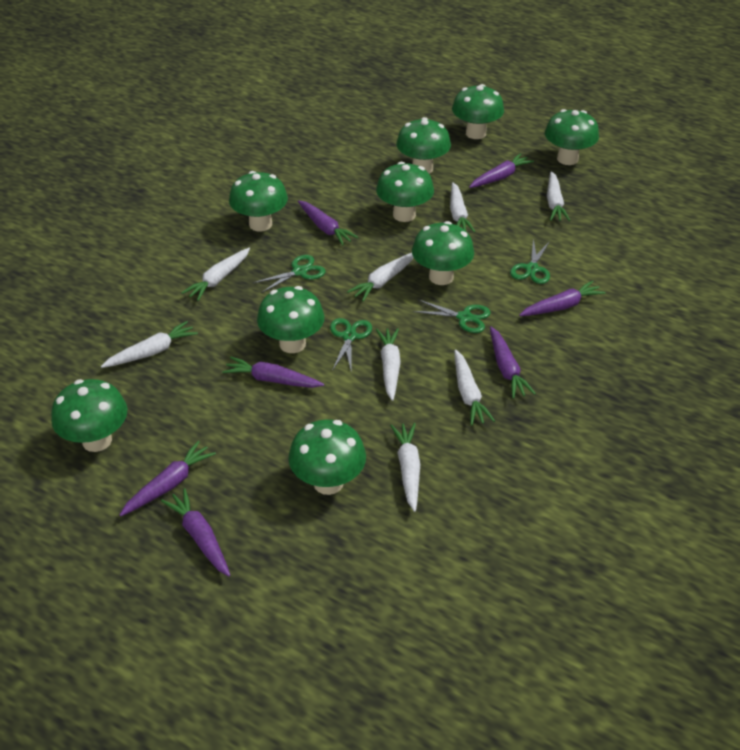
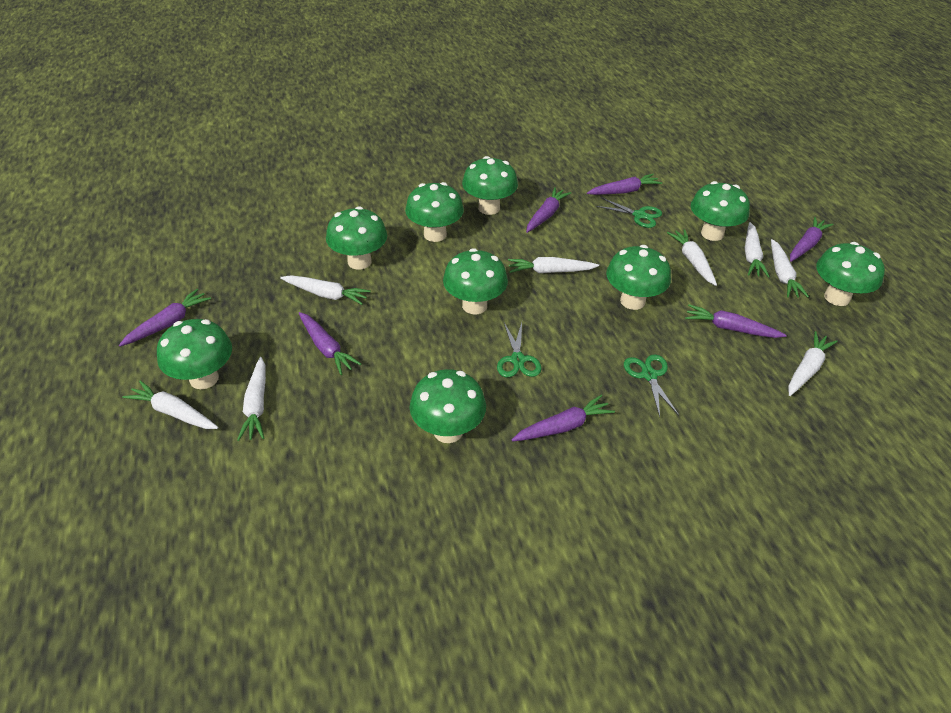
green scissors: [253,255,325,293] [330,318,372,371] [413,300,491,333] [510,238,550,284] = 4 -> [497,323,542,377] [596,198,662,228] [624,354,679,417] = 3

